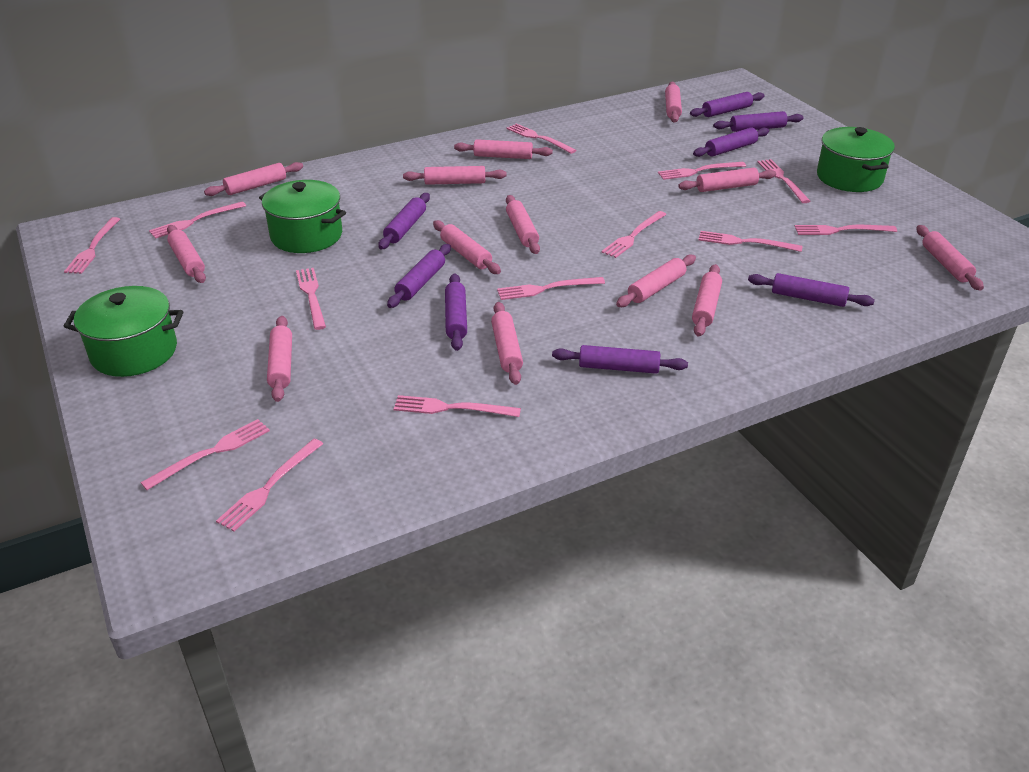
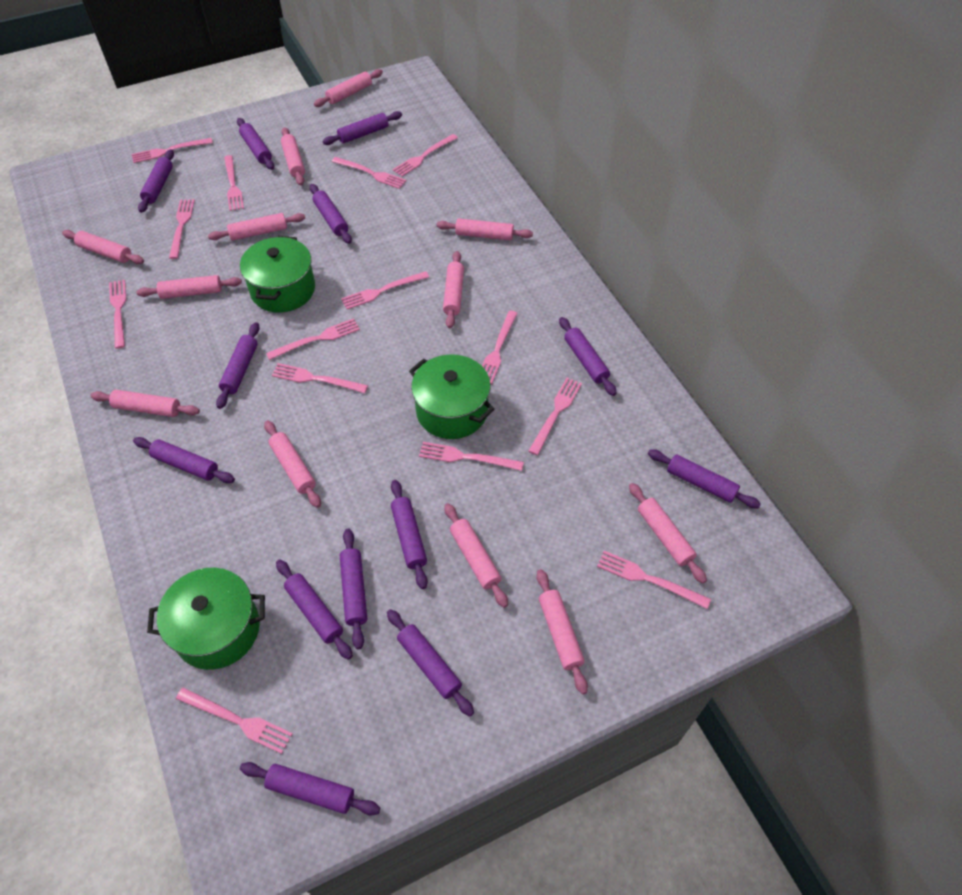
pink fork: [64,217,120,274] [141,419,270,490] [149,201,246,239] [216,439,323,532] [296,268,326,330] [393,395,521,417] [497,277,605,300] [507,123,576,154] [601,211,667,258] [658,162,746,180] [698,231,802,252] [757,159,810,203] [795,225,897,235] = 13 -> [109,280,126,349] [132,138,213,163] [169,199,195,259] [176,687,293,754] [224,155,244,211] [266,318,360,360] [272,363,368,393] [332,157,406,189] [341,271,429,309] [393,134,458,176] [419,442,524,471] [482,310,518,384] [528,378,582,455] [597,551,711,609] = 14
pink rolling pin: [167,225,206,283] [204,162,303,196] [267,316,292,402] [403,166,507,185] [433,220,501,274] [454,139,553,159] [491,302,523,385] [506,195,540,254] [616,254,696,307] [665,82,682,123] [678,168,776,192] [692,264,722,337] [916,225,984,291] = 13 -> [62,230,144,264] [90,390,200,417] [136,275,242,299] [208,213,305,241] [264,420,321,508] [281,127,305,186] [314,69,383,107] [436,218,533,241] [443,251,464,328] [444,503,508,608] [536,569,588,694] [629,483,707,583] = 12
purple rolling pin: [378,193,430,249] [387,244,451,308] [445,273,467,351] [552,345,688,374] [690,92,764,117] [693,127,769,157] [713,111,803,132] [748,273,875,307] = 8 -> [133,437,235,483] [138,149,174,213] [216,322,260,409] [237,118,274,170] [240,762,380,816] [276,560,353,660] [310,184,352,244] [323,111,402,145] [340,528,367,649] [387,609,474,716] [391,480,428,589] [559,317,616,396] [648,449,761,508] = 13

